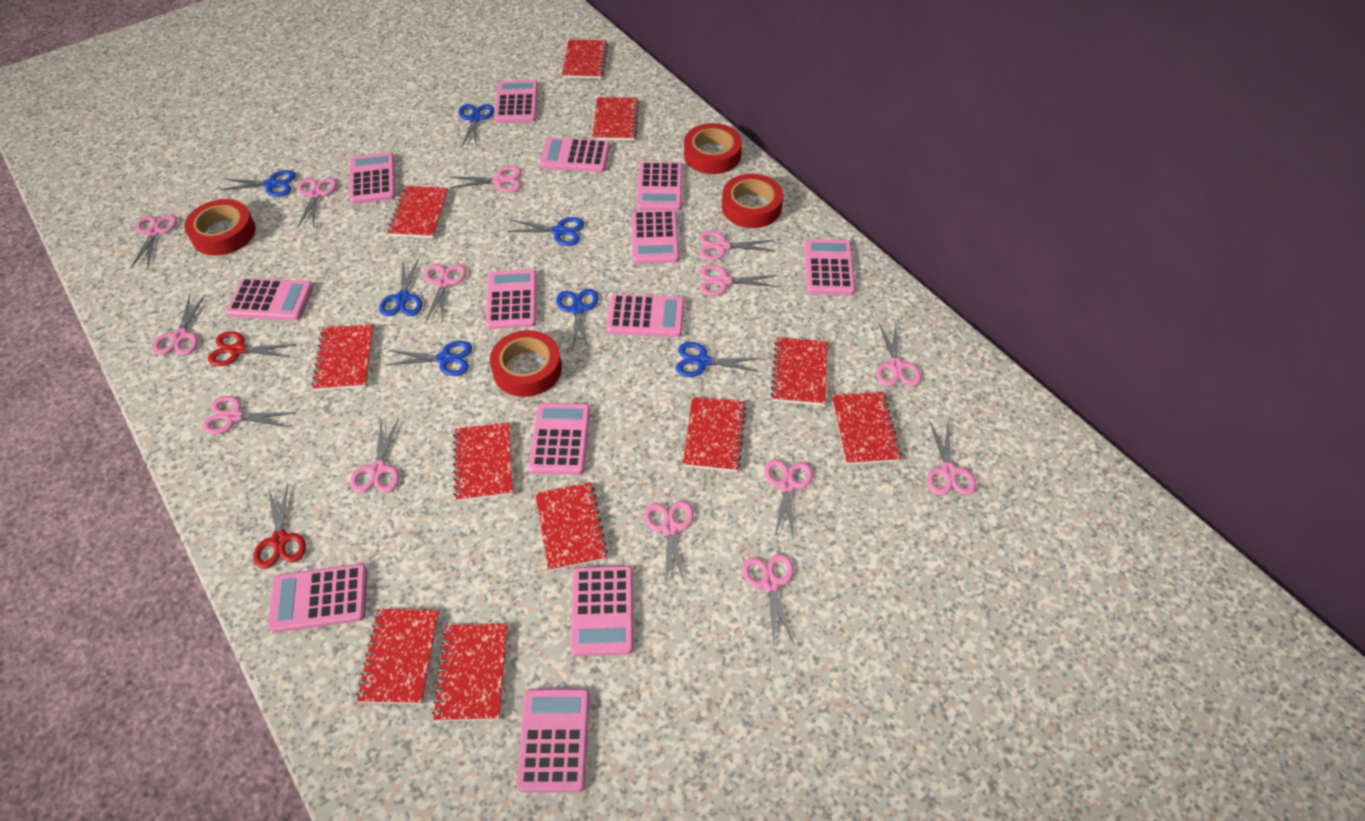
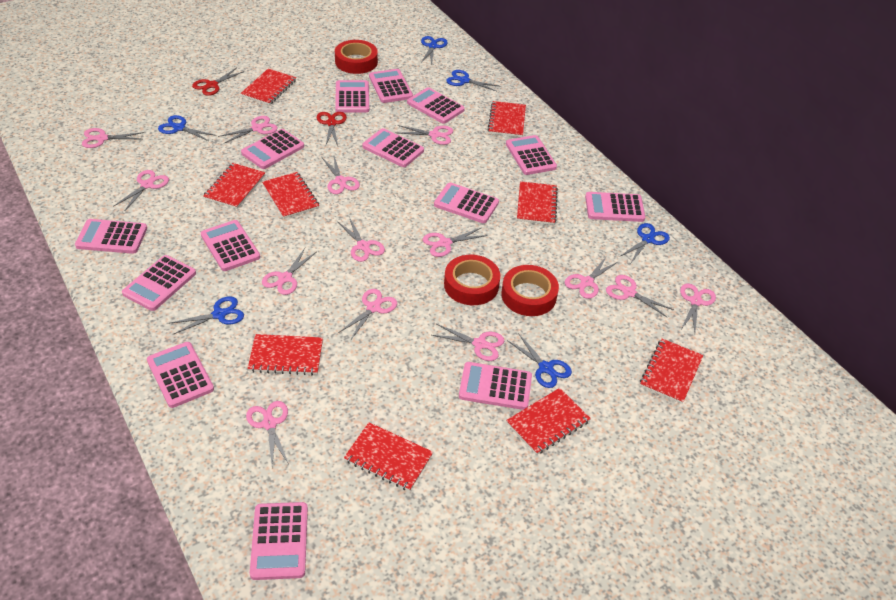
blue scissors: [220,170,296,197] [379,258,422,316] [386,341,472,376] [458,104,494,148] [507,217,584,246] [556,289,599,350] [676,342,760,377] = 7 -> [158,115,216,141] [171,296,244,334] [421,36,448,65] [446,70,498,91] [507,333,572,388] [619,223,670,263] = 6
pink calculator: [226,278,313,321] [268,564,367,633] [349,152,396,204] [486,269,537,329] [494,80,538,123] [516,689,590,793] [529,403,590,475] [540,137,610,172] [571,566,634,656] [607,294,684,337] [631,210,679,264] [637,162,683,211] [804,239,855,295] = 13 -> [75,219,147,254] [122,255,196,311] [147,342,214,408] [201,220,260,271] [241,129,304,169] [250,502,308,580] [335,80,369,113] [362,128,424,167] [369,69,413,103] [407,87,465,124] [434,183,499,223] [459,362,532,410] [506,135,557,175] [585,192,645,222] = 14
red notebook: [312,324,374,391] [356,609,439,704] [387,186,448,238] [432,624,508,721] [453,422,513,502] [535,482,608,571] [562,40,608,79] [592,97,639,141] [683,397,747,472] [770,337,828,406] [832,392,901,465] = 11 -> [203,163,265,209] [240,69,296,105] [248,334,323,375] [262,172,319,219] [344,422,433,491] [488,101,526,137] [506,388,591,455] [517,181,558,225] [640,339,703,404] = 9
red tape: [184,199,256,256] [490,330,562,397] [684,123,742,174] [722,174,783,228] = 4 -> [335,40,378,74] [444,255,501,305] [501,265,559,316] = 3

